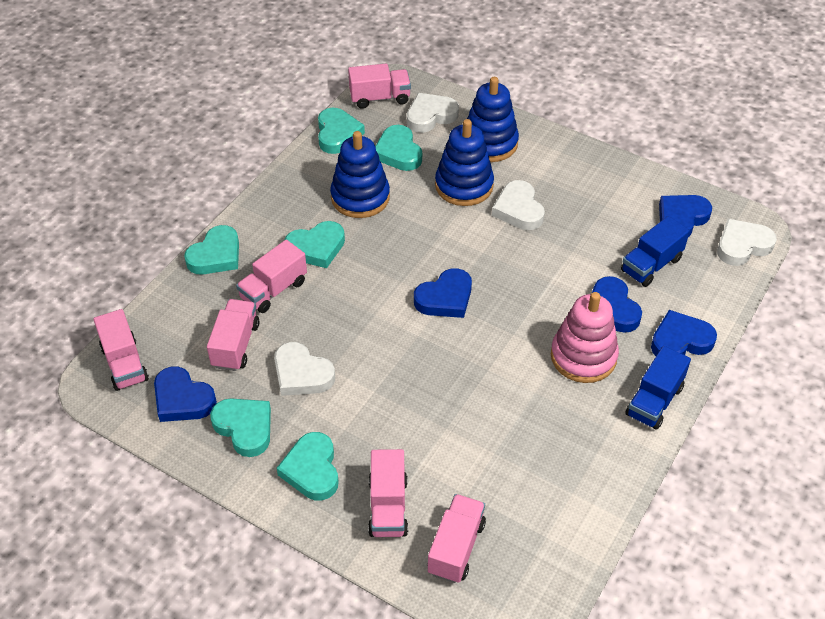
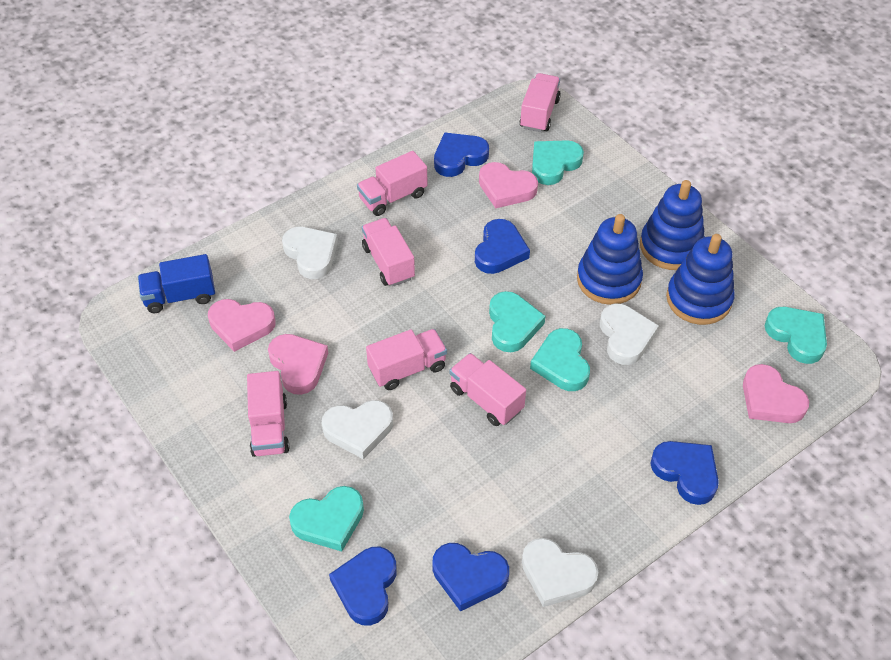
blue truck: [621,216,690,287] [625,346,691,430] = 2 -> [138,254,215,313] = 1
pink heart: none = 0 -> [208,299,276,352] [268,334,328,395] [479,162,538,208] [743,364,809,423] = 4
pink stacking toy: [551,292,619,383] = 1 -> none = 0
turquoise heart: [184,225,239,274] [210,398,271,457] [277,432,339,501] [285,221,345,268] [318,108,365,154] [375,125,422,171] = 6 -> [289,486,364,552] [489,291,545,352] [530,328,590,391] [532,140,584,185] [764,307,827,364] = 5

